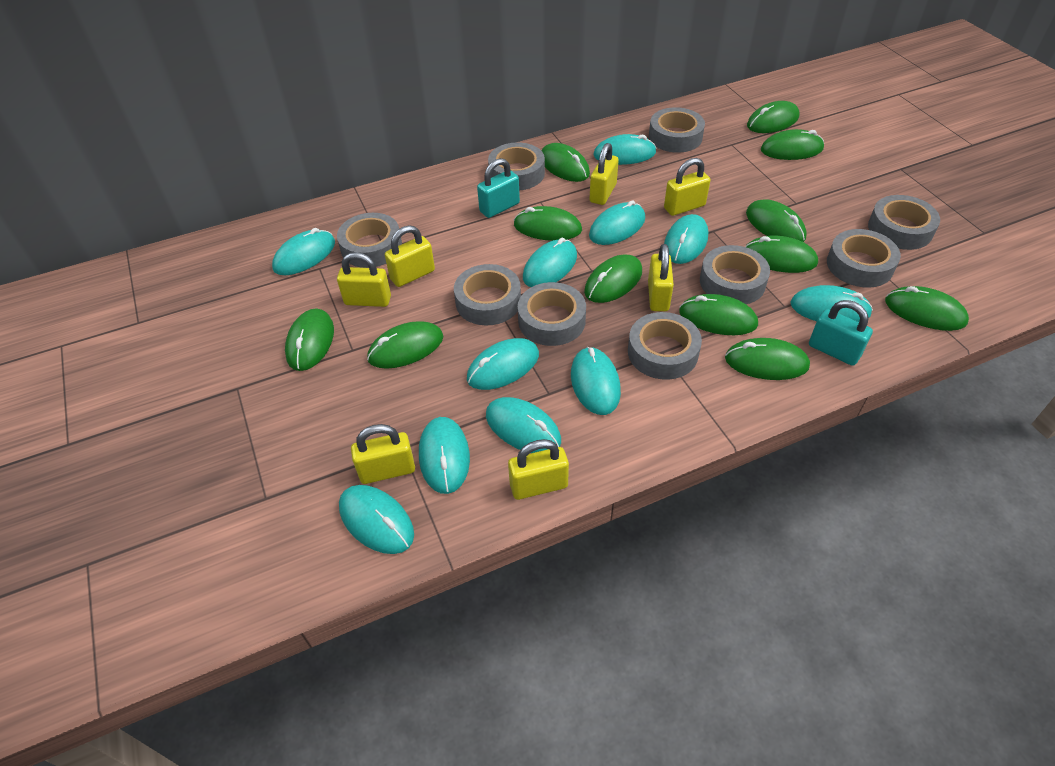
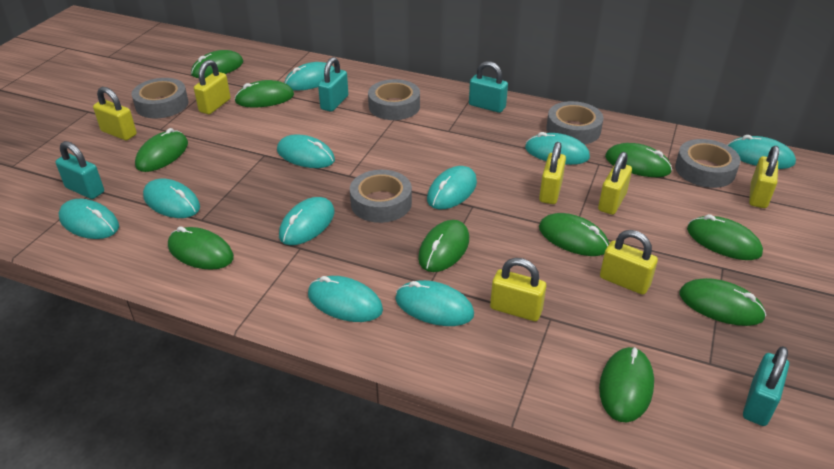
green mouse: [285,308,334,371] [367,321,443,369] [514,206,582,241] [541,143,590,182] [584,254,642,303] [679,294,758,335] [725,338,810,380] [745,236,818,273] [746,199,807,242] [747,101,800,133] [761,129,824,160] [885,286,969,331] = 12 -> [135,128,188,172] [168,226,234,270] [191,50,243,78] [234,80,294,108] [418,220,469,272] [539,213,609,256] [599,347,654,423] [605,143,672,177] [679,278,766,326] [687,214,763,260] = 10
grey tape: [337,213,402,268] [454,264,521,325] [488,142,545,191] [518,282,586,346] [628,312,702,380] [649,107,705,153] [700,245,770,304] [827,229,901,288] [868,195,940,250] = 9 -> [132,78,188,118] [350,170,412,223] [368,79,420,120] [546,101,603,145] [675,139,741,188] = 5
turquoise mouse: [272,228,335,275] [339,485,414,554] [419,417,470,494] [467,338,539,390] [486,397,561,453] [523,238,577,287] [571,347,621,415] [589,200,645,245] [593,134,656,165] [664,214,708,264] [790,285,873,322] = 11 -> [59,199,119,239] [143,179,200,218] [277,134,335,168] [279,197,334,245] [284,62,335,91] [308,276,383,322] [395,280,474,326] [427,166,477,209] [525,132,590,165] [728,135,796,169] = 10
turquoise padlock: [477,158,520,218] [809,300,873,366] = 2 -> [56,141,104,199] [318,57,348,112] [469,61,508,113] [743,346,789,426] = 4

